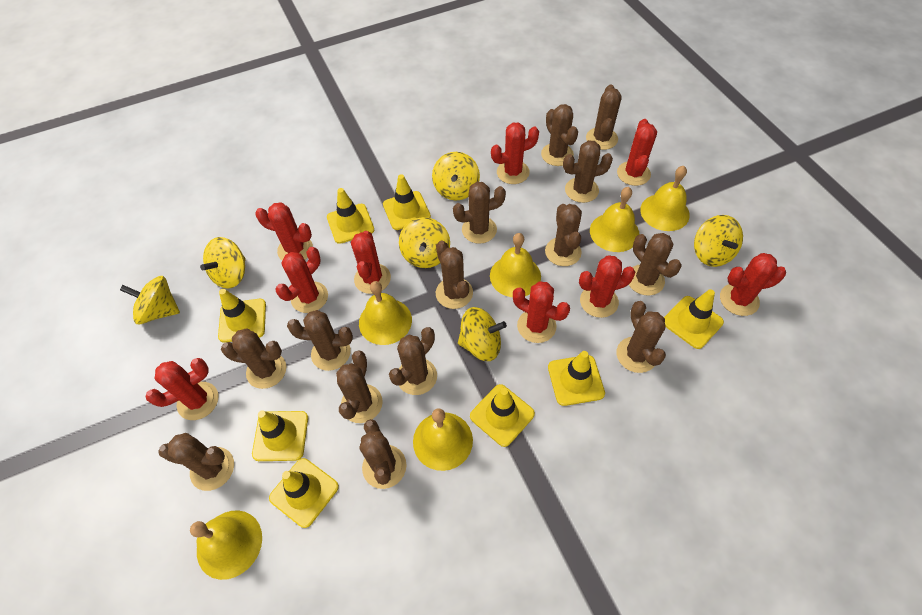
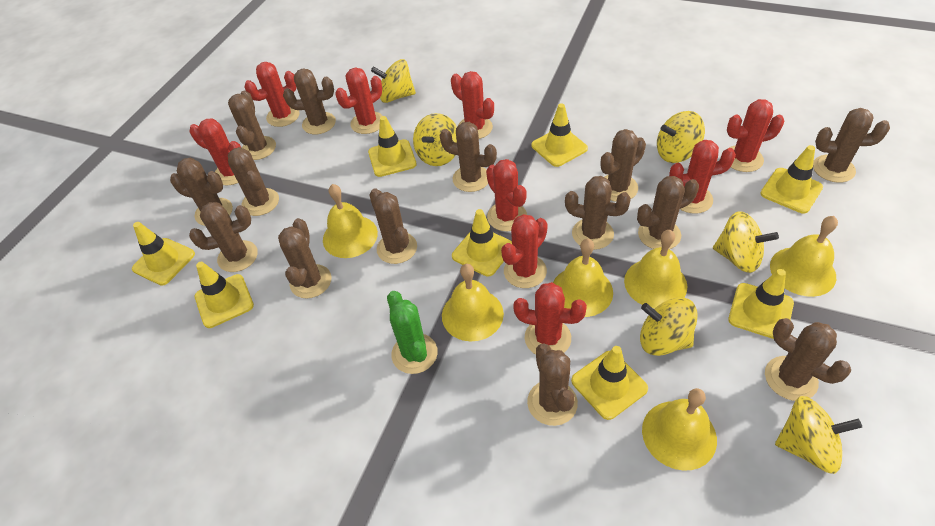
green cactus: none = 0 -> [387,291,438,374] = 1

